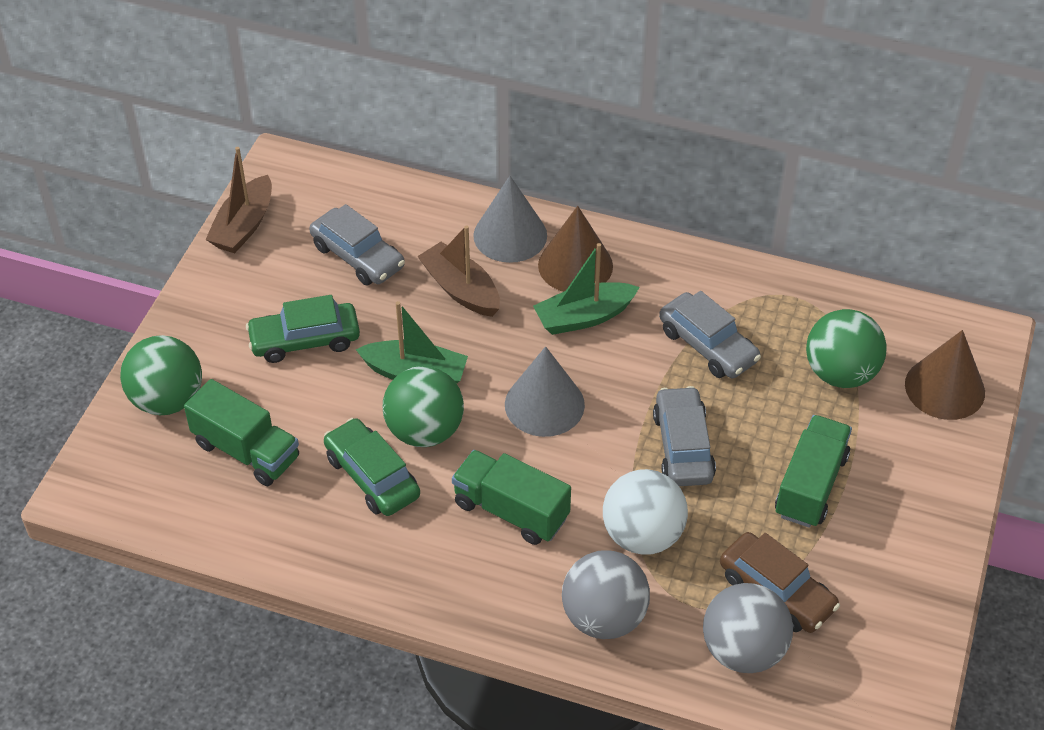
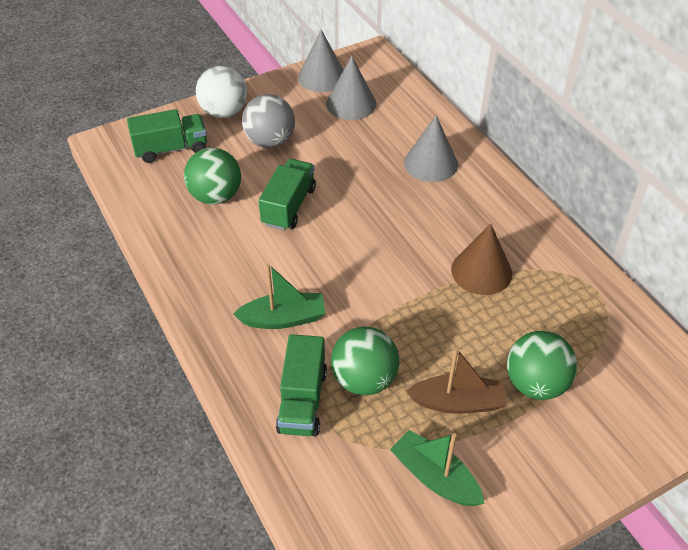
brown boat: [205,147,272,253] [417,225,500,317] = 2 -> [406,348,506,414] = 1
brown car: [720,532,840,633] = 1 -> none = 0
brown cone: [538,206,613,292] [905,330,985,420] = 2 -> [451,224,512,295] = 1
green car: [246,295,360,363] [324,418,420,516] = 2 -> none = 0
grey ball: [562,550,650,639] [703,583,793,673] = 2 -> [242,94,295,148] = 1
grey car: [309,204,405,285] [653,386,716,486] [659,291,761,378] = 3 -> none = 0
grey cone: [473,176,547,263] [505,346,585,437] = 2 -> [298,30,344,92] [326,56,376,120] [404,115,458,182] = 3

